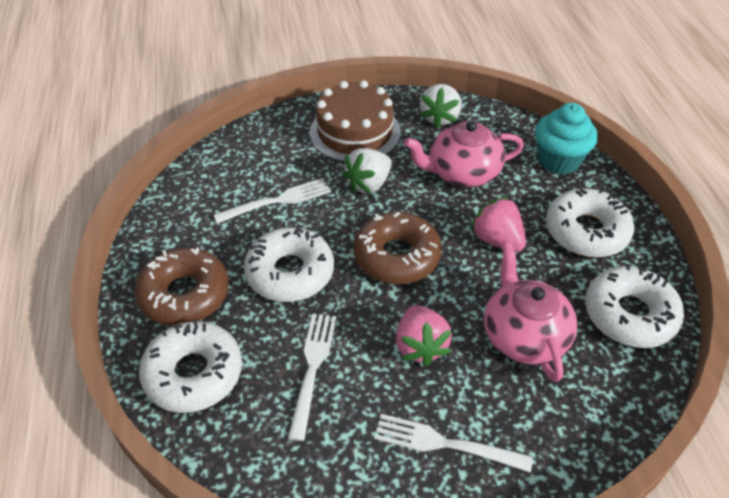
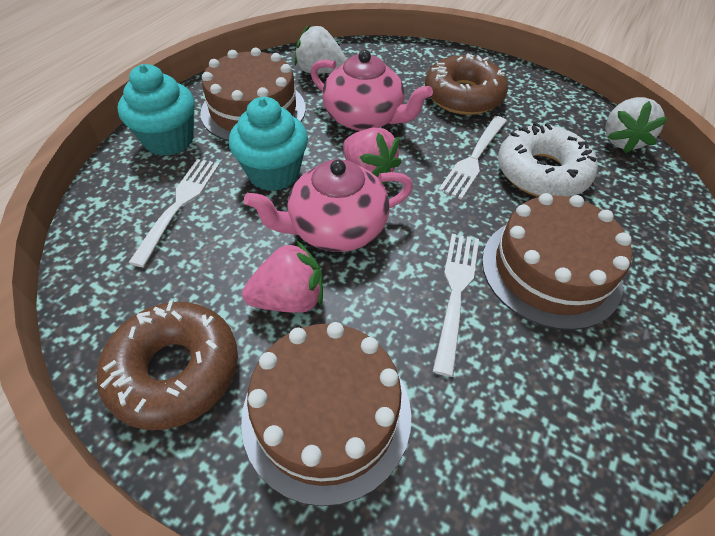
brown cake: [310,80,401,162] = 1 -> [200,48,306,141] [241,322,411,506] [482,193,632,330] = 3
turquoise cupcake: [535,103,598,174] = 1 -> [117,64,195,156] [229,97,308,191] = 2
white donut: [139,319,242,413] [244,227,334,302] [546,188,634,257] [585,264,684,348] = 4 -> [498,122,598,197] = 1

